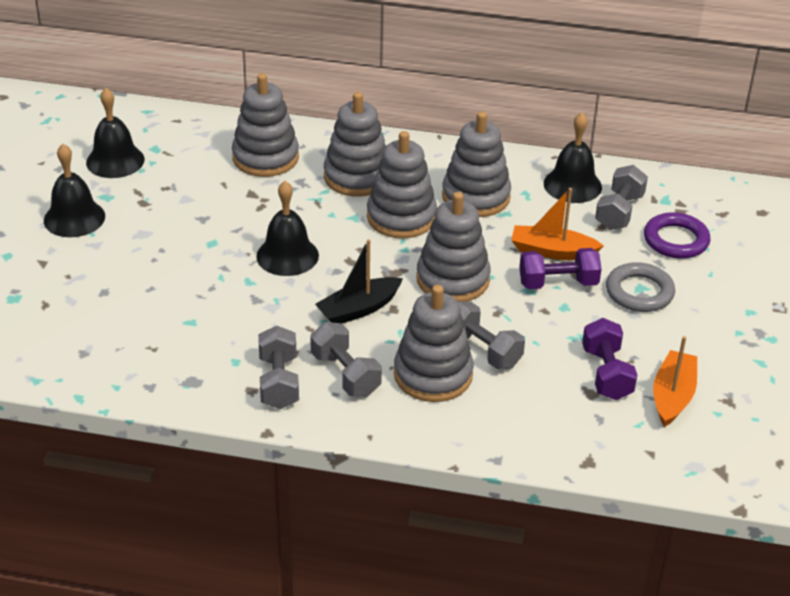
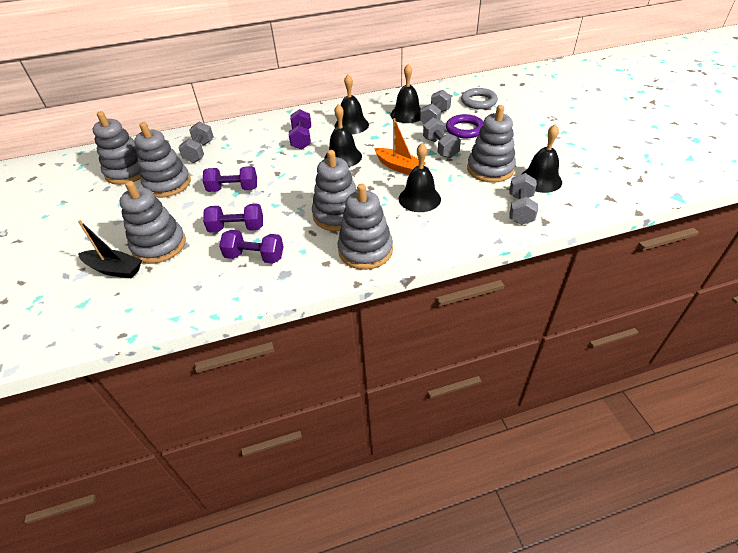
black bell: [44,144,105,237] [86,88,145,178] [256,181,319,276] [544,112,602,203] = 4 -> [325,104,362,167] [335,75,369,134] [390,64,421,123] [399,143,441,212] [522,124,562,193] = 5
orange boat: [511,188,604,260] [653,336,697,427] = 2 -> [374,118,426,175] = 1
purple dumbbell: [519,248,602,289] [582,318,637,400] = 2 -> [203,166,257,192] [203,204,263,233] [219,230,284,264] [289,109,311,150] = 4

